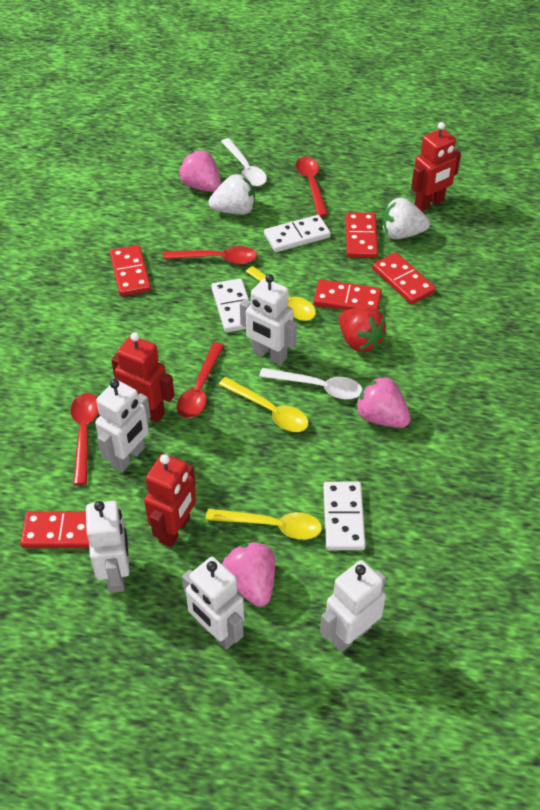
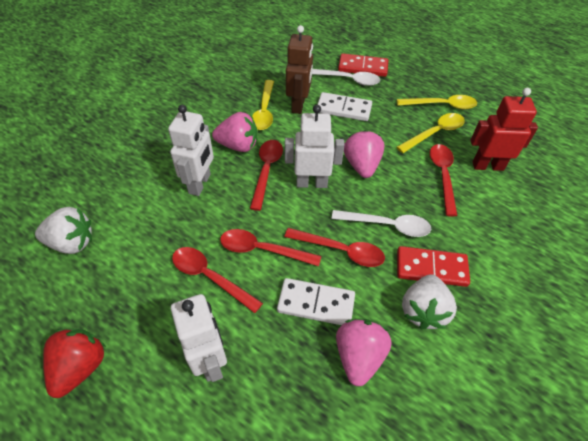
brown robot: none = 0 -> [286,25,313,114] = 1
red domino: [20,511,89,548] [110,245,151,296] [313,280,382,310] [346,212,378,258] [372,252,436,304] = 5 -> [338,53,388,77] [397,246,470,287] = 2
red robot: [111,332,174,422] [144,454,196,547] [411,122,461,211] = 3 -> [471,88,538,171] = 1
red spoon: [71,393,99,485] [163,246,257,264] [177,342,224,418] [296,157,328,217] = 4 -> [172,247,263,313] [220,229,321,266] [250,140,283,211] [284,228,385,267] [430,144,457,217] = 5
white domino: [211,278,249,332] [264,215,331,252] [323,482,366,550] = 3 -> [277,278,355,325] [317,92,372,121] = 2
white robot: [86,501,130,593] [95,379,151,472] [182,557,244,650] [240,274,297,365] [320,560,386,652] = 5 -> [168,105,214,196] [171,294,227,382] [285,105,345,188] = 3

